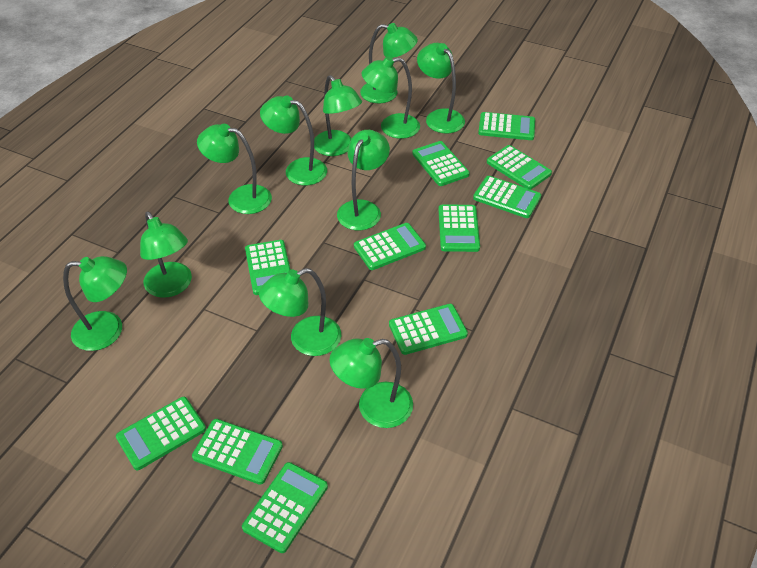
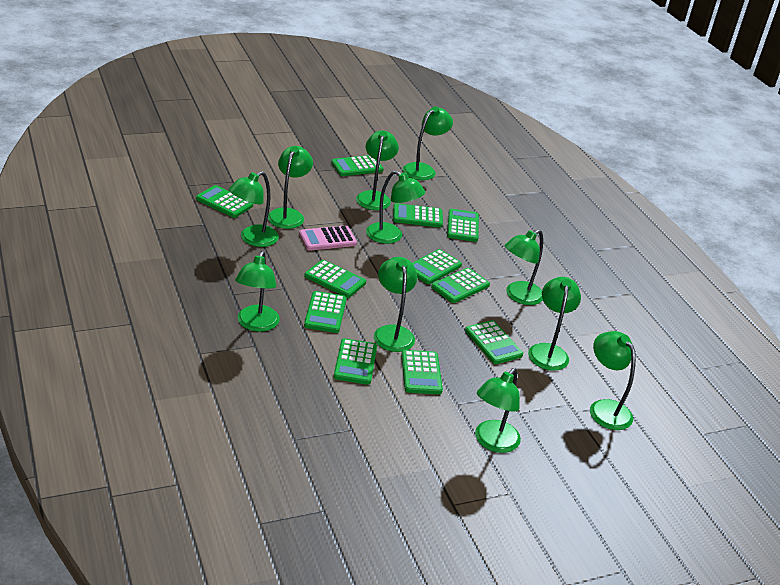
pink calculator: none = 0 -> [299,225,357,251] = 1

